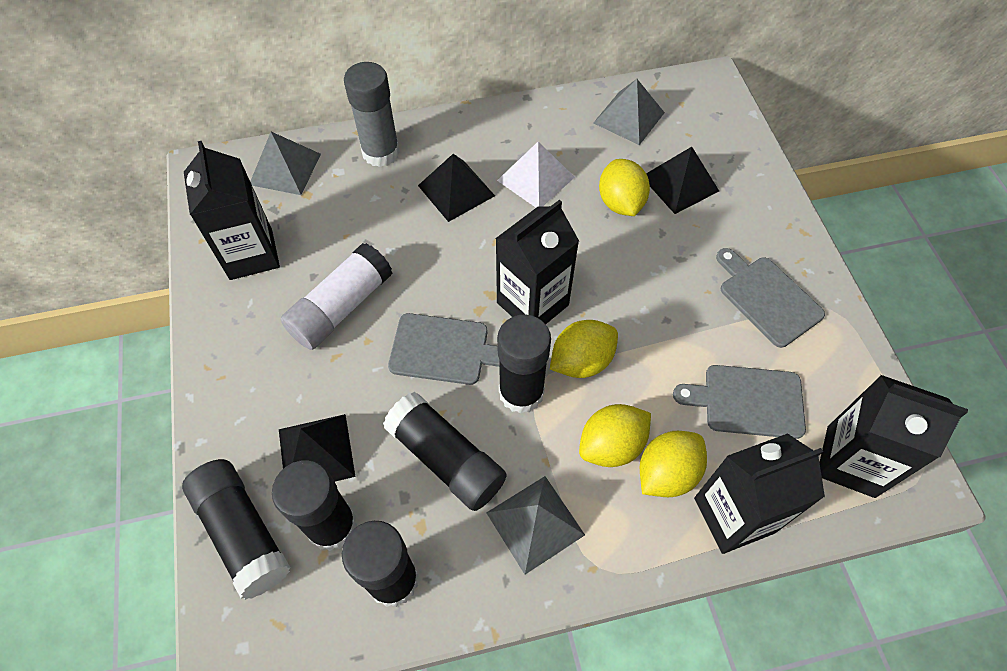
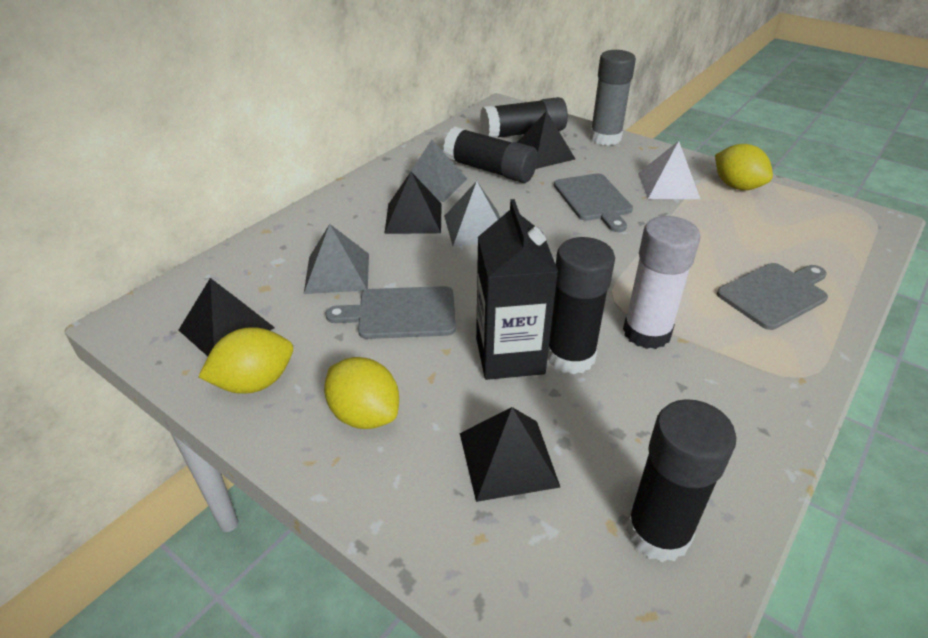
black carton: [184,141,280,280] [495,200,579,325] [694,433,825,554] [819,375,968,498] = 4 -> [476,199,558,380] = 1
black glue stick: [182,459,291,600] [272,460,357,551] [342,521,419,607] [383,392,507,511] [497,314,551,414] = 5 -> [443,127,538,183] [480,97,568,138] [548,237,615,375] [626,399,736,562] = 4
black pyramid: [279,414,355,481] [418,154,495,222] [646,147,719,214] = 3 -> [179,278,275,356] [384,172,442,234] [460,407,560,502] [517,111,575,169] = 4
yellow lemon: [550,320,618,378] [579,404,651,467] [599,159,650,216] [640,431,707,497] = 4 -> [198,327,293,394] [324,357,399,429] [715,144,773,190] = 3

